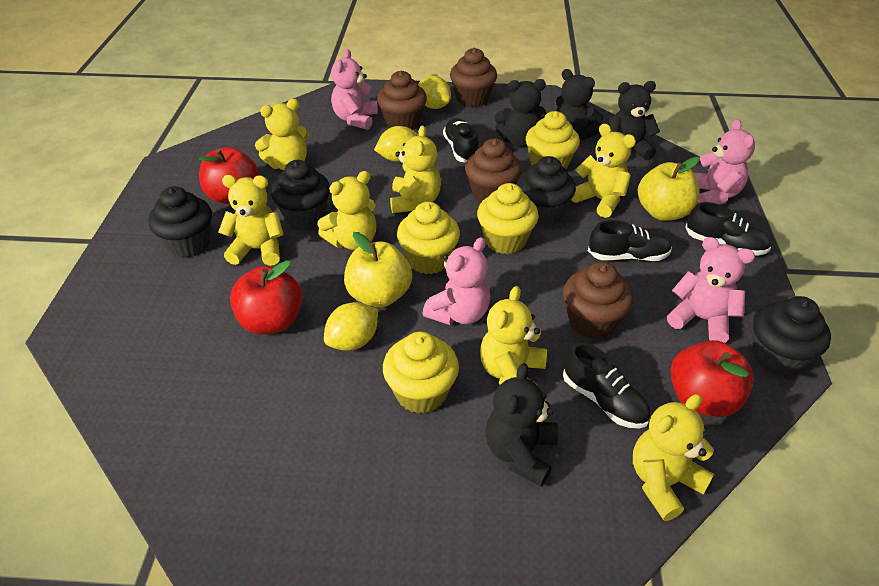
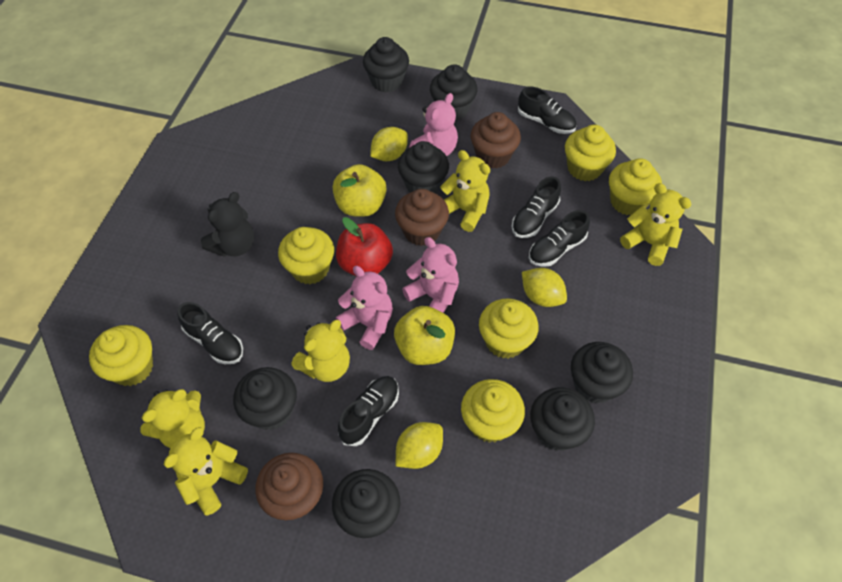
black cupcake: [148,186,212,258] [271,160,330,229] [517,156,576,225] [752,296,831,376] = 4 -> [233,367,297,430] [332,469,400,538] [363,37,409,93] [398,141,449,194] [430,64,477,120] [530,387,595,451] [571,342,633,404] = 7
black shoe: [443,118,479,163] [563,343,650,429] [588,220,672,261] [686,202,771,256] = 4 -> [178,302,243,364] [338,376,399,446] [512,176,561,238] [518,87,577,134] [529,210,590,267] = 5
black teddy bear: [485,363,558,487] [494,79,547,147] [556,69,604,140] [608,81,660,161] = 4 -> [201,192,254,257] = 1
brown cupcake: [377,71,427,130] [450,48,497,107] [465,138,522,203] [563,262,633,339] = 4 -> [255,453,323,520] [395,189,449,246] [471,112,521,169] = 3
pink teddy bear: [331,49,378,130] [423,237,491,325] [667,237,755,343] [694,119,755,204] = 4 -> [336,266,393,350] [402,237,459,313] [409,93,458,156] = 3
red apple: [199,147,259,204] [230,260,302,334] [670,340,754,417] = 3 -> [336,217,393,276] = 1
yellow cupcake: [383,332,459,414] [397,202,460,274] [477,183,539,254] [526,111,580,170] = 4 -> [89,325,153,386] [278,227,334,284] [461,379,525,443] [479,298,539,359] [565,125,616,181] [609,158,662,215] = 6
yellow teddy bear: [218,175,284,266] [255,99,309,170] [317,171,376,250] [390,126,441,213] [480,286,547,385] [571,124,636,218] [633,394,714,521] = 7 -> [140,389,205,448] [164,427,248,516] [291,320,350,382] [440,150,490,232] [620,183,691,266] = 5

